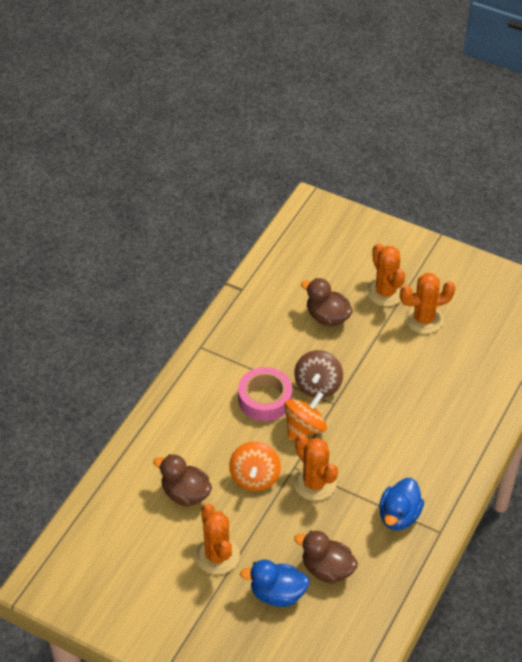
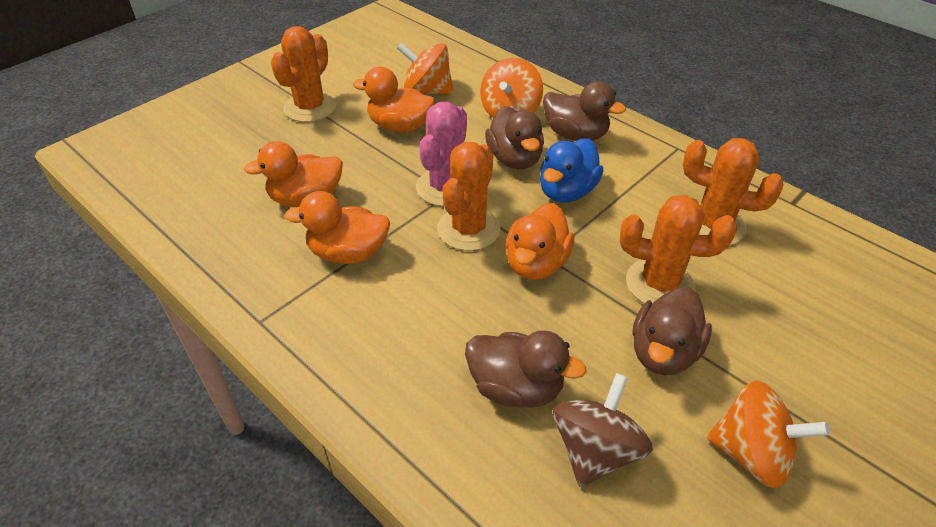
blue duck: [240,559,310,607] [379,478,424,530] = 2 -> [540,138,604,203] = 1
brown duck: [153,454,212,507] [294,530,358,584] [301,278,353,327] = 3 -> [465,330,587,408] [485,106,544,170] [543,82,626,141] [633,287,712,375] = 4
orange duck: none = 0 -> [244,141,343,207] [284,191,390,264] [353,67,435,132] [505,203,574,280] = 4
orange spinning top: [229,442,281,491] [284,392,327,440] = 2 -> [397,43,454,94] [480,58,543,118] [706,380,830,488] = 3
pink cactus: none = 0 -> [416,102,467,206] = 1
pink tape: [238,367,292,421] = 1 -> none = 0

